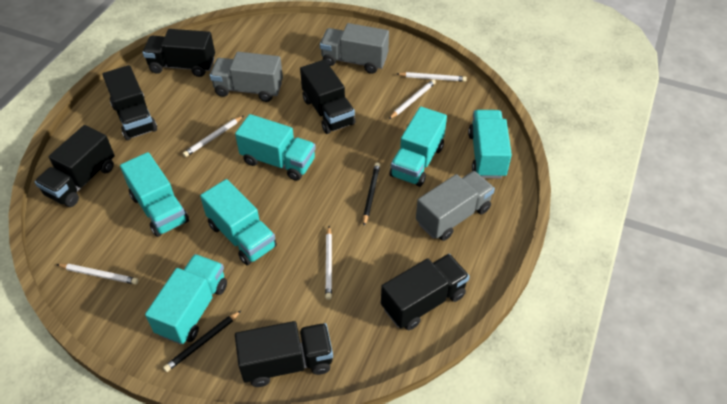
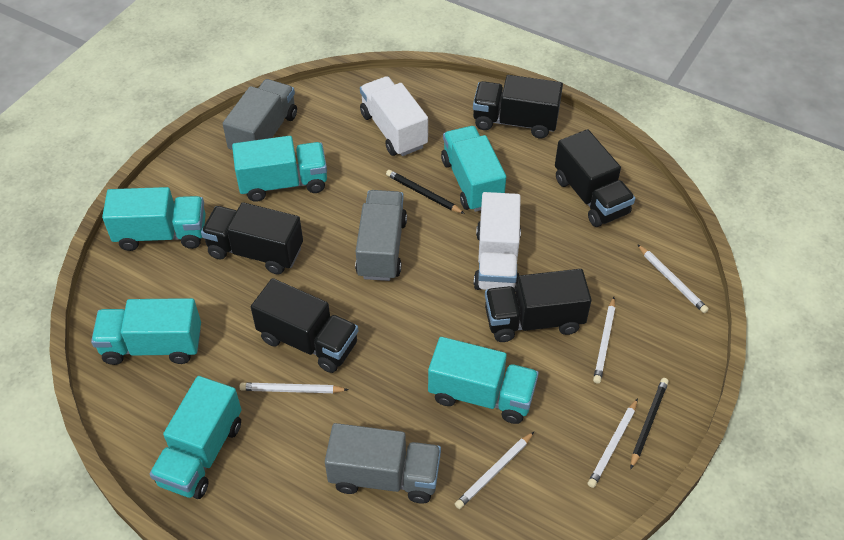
black truck: [35,125,115,207] [102,65,157,140] [142,29,215,77] [235,321,333,387] [300,60,356,134] [381,254,470,330] = 6 -> [201,202,303,274] [251,278,358,373] [473,75,563,139] [485,269,592,342] [555,129,635,227] = 5
white truck: none = 0 -> [360,76,428,156] [474,192,521,292] = 2

